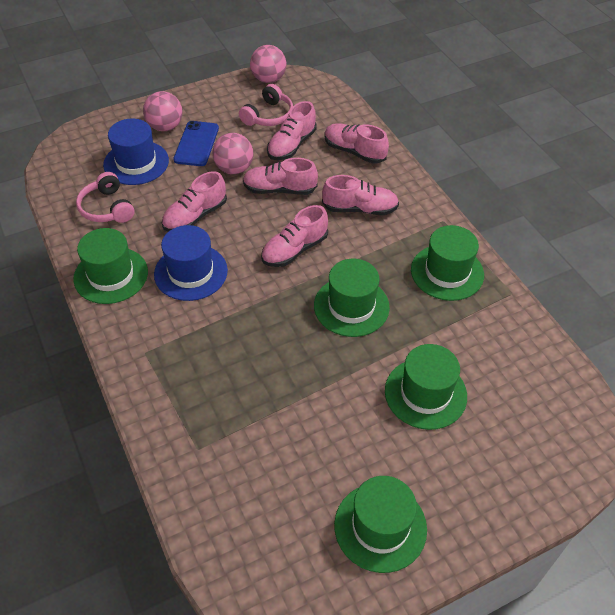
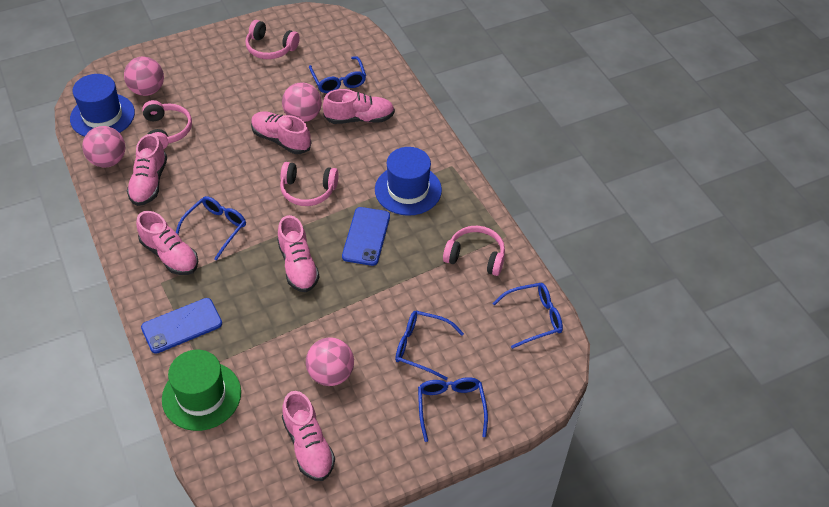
blue glasses: none = 0 -> [176,196,246,261] [309,56,366,93] [395,311,464,380] [418,377,488,442] [492,283,563,349] = 5
blue phone: [174,121,219,166] = 1 -> [141,298,222,354] [342,207,390,266] = 2
green hat: [73,228,148,304] [314,259,390,337] [334,476,427,573] [385,344,467,430] [411,225,484,301] = 5 -> [162,350,241,431] = 1
pink ball: [143,91,183,131] [212,133,253,174] [250,45,286,83] = 3 -> [82,126,126,167] [124,56,164,96] [282,82,322,122] [306,338,354,386] = 4
pink headphones: [76,172,135,223] [239,84,293,126] = 2 -> [142,100,192,149] [245,20,300,59] [280,162,339,206] [443,226,505,276] = 4

